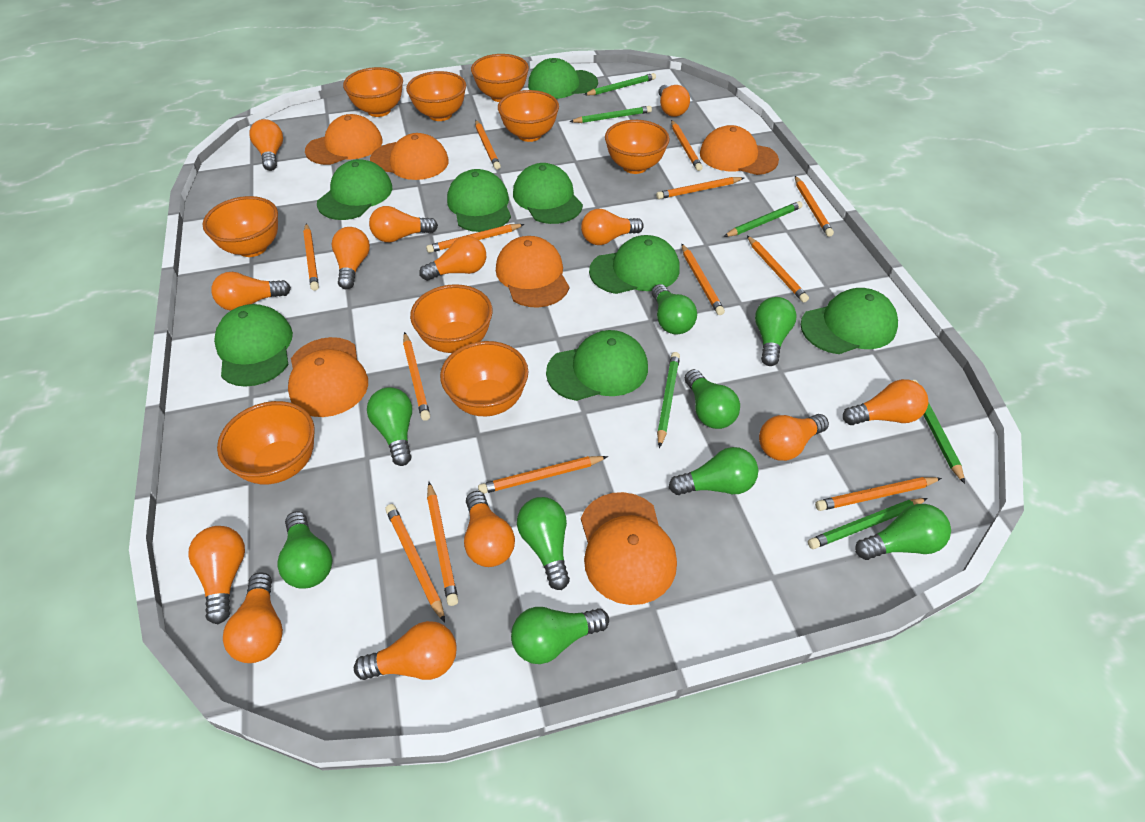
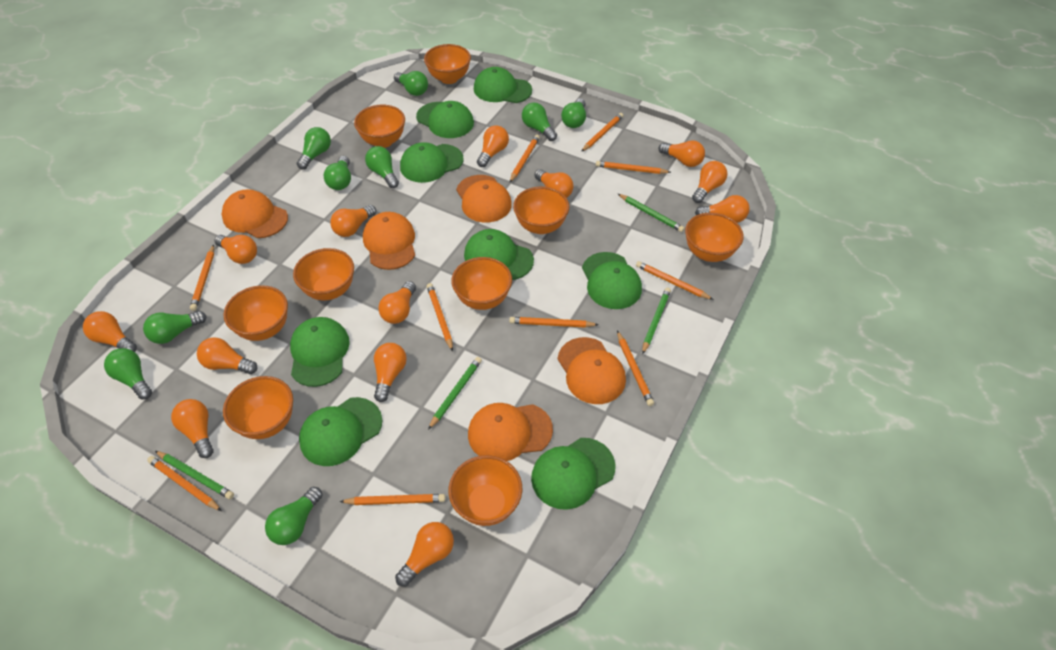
green pencil: [569,106,652,123] [584,73,656,95] [657,352,680,448] [723,201,803,237] [808,498,927,549] [912,380,965,484] = 6 -> [155,451,234,500] [428,357,482,430] [618,194,685,232] [642,287,671,355] = 4
orange cap: [288,337,368,417] [305,114,383,165] [370,133,449,180] [496,236,569,308] [581,492,677,605] [700,125,779,175] = 6 -> [221,189,288,238] [363,212,415,270] [456,175,512,223] [468,403,553,461] [557,337,626,404] = 5
orange pencil: [303,223,319,291] [385,504,445,622] [403,332,430,421] [426,224,525,253] [427,482,458,606] [475,120,501,170] [478,456,608,494] [656,177,744,199] [671,120,703,171] [681,244,725,315] [747,236,809,302] [795,176,834,237] [815,477,942,511] = 13 -> [147,456,222,511] [190,245,214,311] [339,494,445,505] [427,283,453,351] [509,317,599,328] [510,135,540,182] [581,113,624,152] [596,161,671,174] [617,331,654,406] [636,261,714,300] = 10

